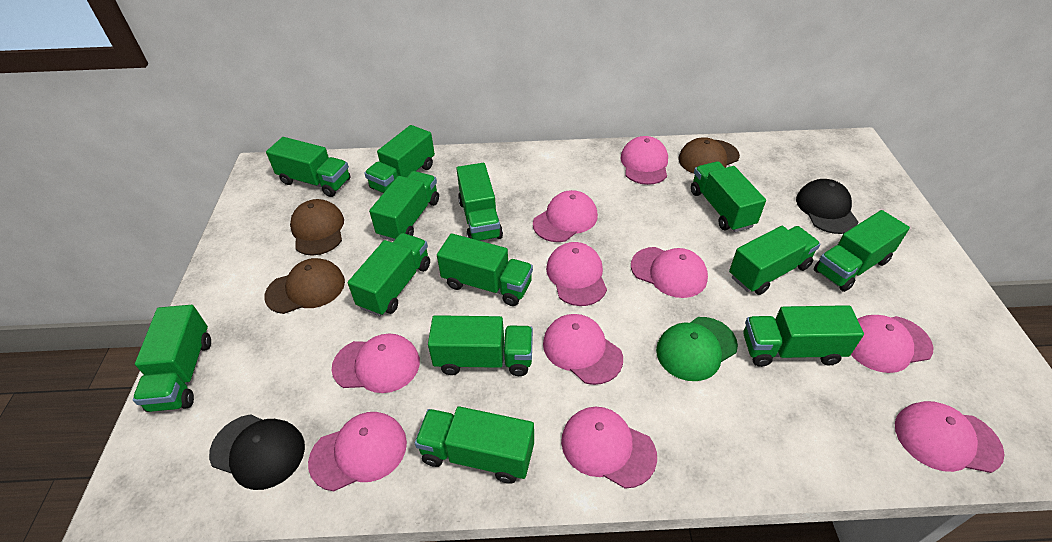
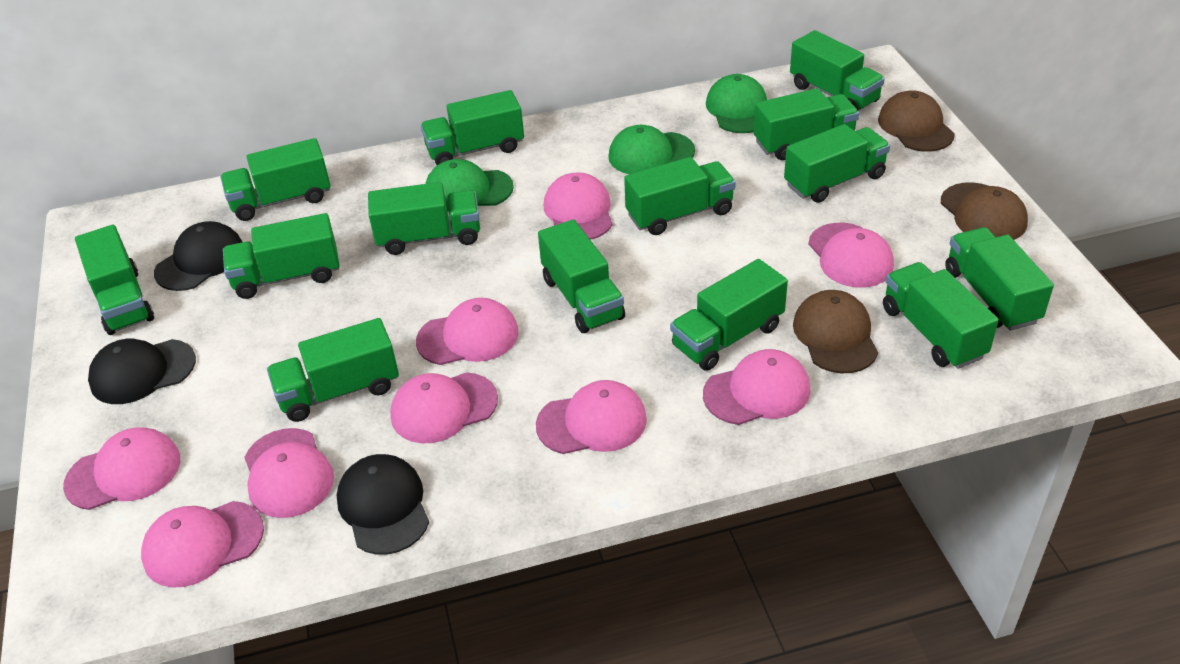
black cap: [209,414,305,490] [796,179,858,234] = 2 -> [88,339,196,404] [154,221,242,291] [337,454,429,555] = 3
green cap: [656,317,738,381] = 1 -> [425,159,514,211] [608,125,695,174] [706,74,767,133] = 3
green truck: [133,305,211,412] [266,137,350,197] [348,233,430,316] [364,125,435,193] [369,171,439,241] [415,406,534,484] [428,315,533,376] [437,233,533,306] [456,163,503,241] [691,161,766,232] [729,226,820,295] [743,305,864,367] [814,210,910,292] = 13 -> [75,225,154,335] [220,138,331,221] [223,213,340,299] [267,318,399,422] [368,182,480,255] [421,90,524,165] [538,219,625,333] [624,157,736,235] [670,259,788,371] [754,88,859,160] [784,124,890,203] [790,30,885,110] [883,262,999,369] [945,227,1054,331] = 14
pink cap: [308,412,407,491] [331,333,420,393] [533,190,598,242] [543,314,623,385] [546,242,607,306] [561,407,657,489] [620,136,668,185] [631,247,708,298] [851,315,934,373] [895,401,1005,473] = 10 -> [63,427,180,510] [141,501,264,588] [244,428,334,518] [390,372,498,443] [416,298,519,365] [536,380,647,454] [544,172,613,240] [703,349,811,425] [808,223,894,288] = 9

